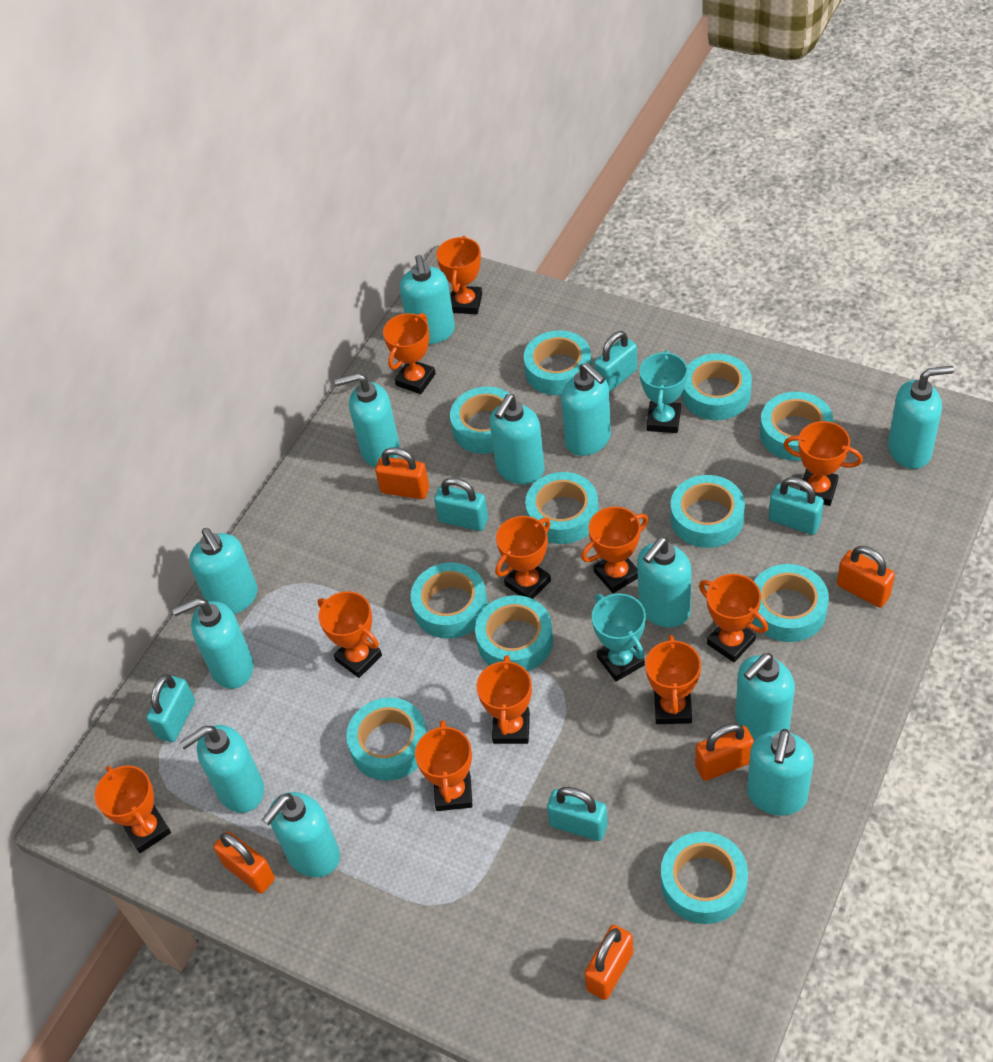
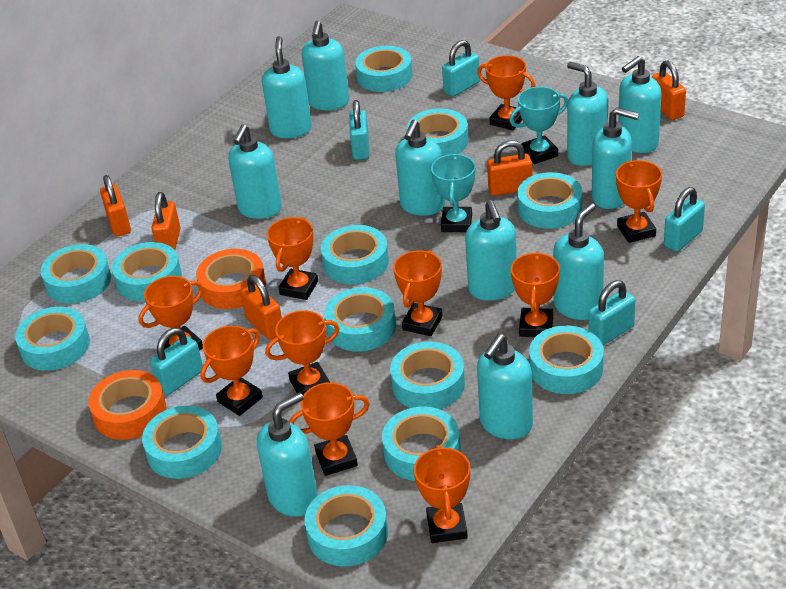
orange tape: none = 0 -> [88,370,166,440] [196,249,266,309] = 2
orange trophy: [95,765,171,853] [318,591,382,678] [383,313,435,394] [415,720,473,811] [436,236,482,314] [477,655,532,744] [495,516,551,599] [581,507,648,593] [645,635,701,724] [699,574,768,662] [783,421,863,506] = 11 -> [138,276,203,350] [200,326,263,416] [265,310,340,395] [267,217,318,300] [289,382,370,476] [393,250,443,336] [414,445,470,543] [477,55,535,130] [511,252,560,337] [616,160,662,243] = 10
turquoise soap dispenser: [172,598,254,689] [179,725,264,813] [189,528,258,614] [262,792,340,877] [335,373,400,467] [400,255,455,344] [490,394,545,484] [561,363,611,456] [637,537,692,627] [735,653,795,740] [747,729,814,815] [888,366,954,469] = 12 -> [228,124,282,219] [257,393,318,517] [262,36,312,138] [302,21,349,111] [395,120,445,216] [465,200,517,301] [477,334,533,439] [553,203,604,320] [567,62,608,166] [592,107,639,209] [618,56,662,153] = 11
turquoise tape: [347,698,427,781] [411,562,488,639] [450,387,509,454] [475,595,553,671] [524,330,592,395] [525,472,599,544] [661,832,748,924] [671,475,745,548] [682,353,752,420] [753,564,829,642] [760,392,833,461] = 11 -> [15,307,90,371] [41,244,111,304] [112,242,182,301] [142,406,222,479] [304,485,388,566] [321,225,389,284] [324,287,396,352] [355,46,413,92] [382,407,461,481] [390,342,465,409] [407,108,468,156] [517,172,582,229] [529,326,604,394] = 13

